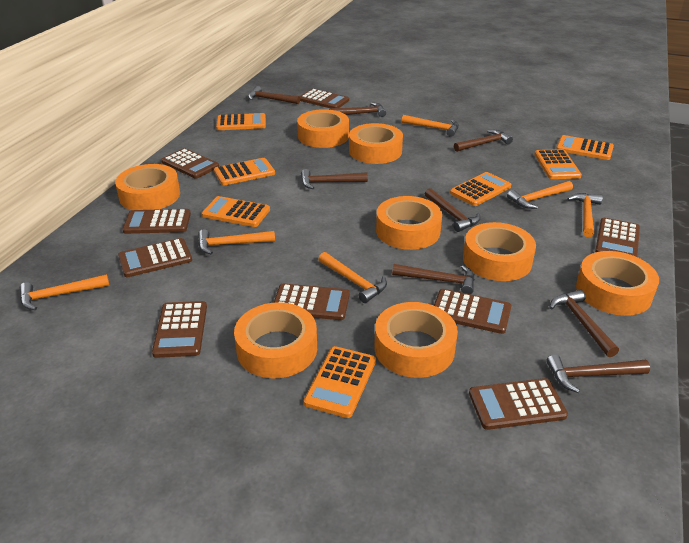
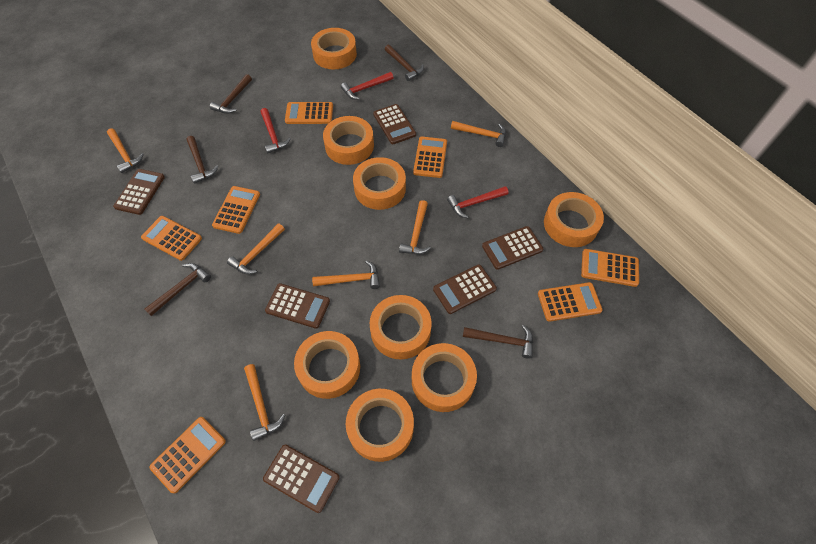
brown calculator: [118,238,192,277] [122,209,191,234] [152,301,207,358] [161,148,219,179] [274,283,350,320] [299,89,349,108] [434,289,511,334] [469,378,568,430] [595,218,640,257] = 9 -> [113,169,165,215] [263,444,340,513] [265,283,330,329] [373,104,416,144] [433,264,497,314] [482,226,543,270] = 6
brown hammer: [248,86,300,104] [301,169,368,189] [329,102,386,117] [392,264,475,294] [425,188,480,232] [454,130,513,152] [546,354,650,393] [550,290,619,357] = 8 -> [145,263,211,316] [186,136,218,184] [210,74,252,114] [385,45,424,81] [463,325,533,359] = 5
red hammer: none = 0 -> [260,108,291,154] [341,72,393,100] [447,186,508,218] = 3

